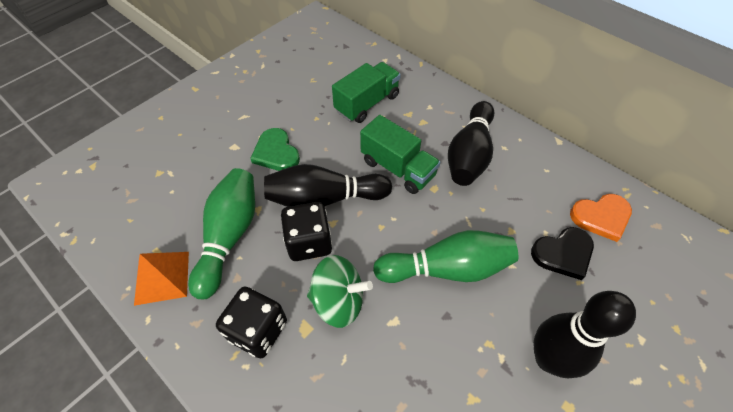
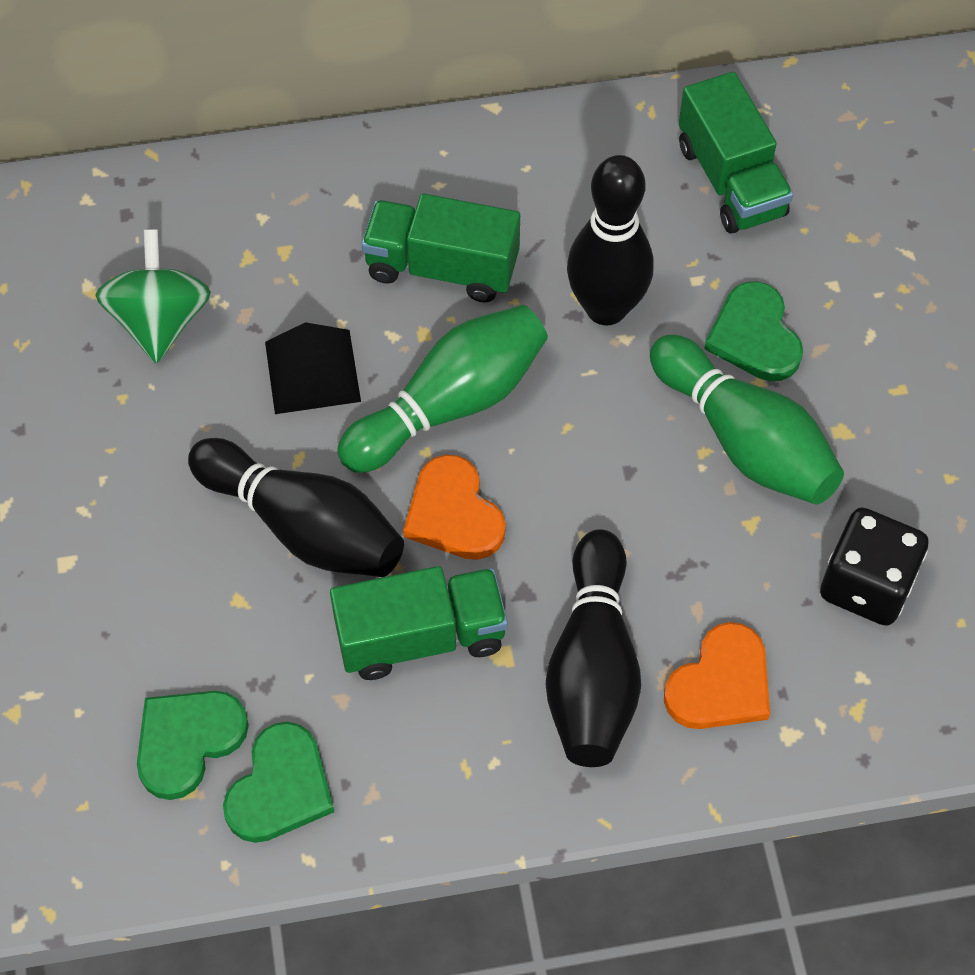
black dice: [216,286,287,358] [281,202,332,261] = 2 -> [820,508,929,626] = 1
black heart: [531,227,594,280] = 1 -> none = 0
black pyramid: none = 0 -> [265,322,361,414] = 1
green heart: [250,128,300,171] = 1 -> [137,691,249,800] [223,722,334,843] [704,281,803,381] = 3
green truck: [332,62,401,123] [360,115,440,194] = 2 -> [330,566,508,680] [361,194,520,303] [679,72,793,234] = 3
orange heart: [570,194,632,242] = 1 -> [403,455,506,560] [664,622,770,729] = 2
orange pyramid: [134,252,189,306] = 1 -> none = 0

